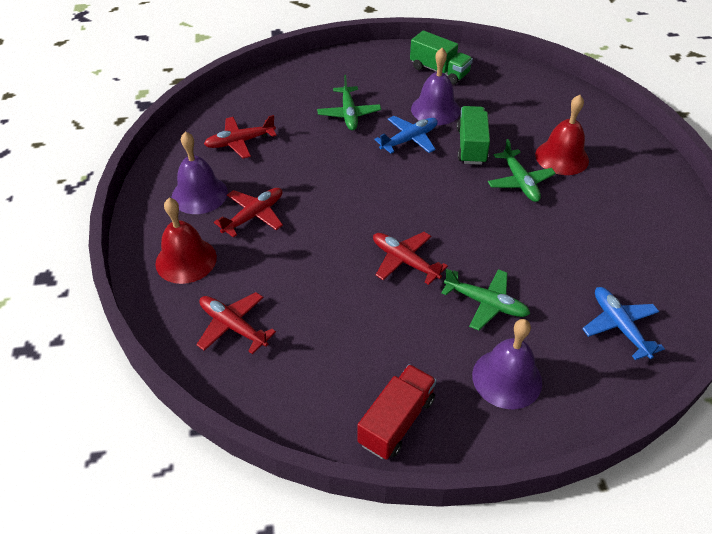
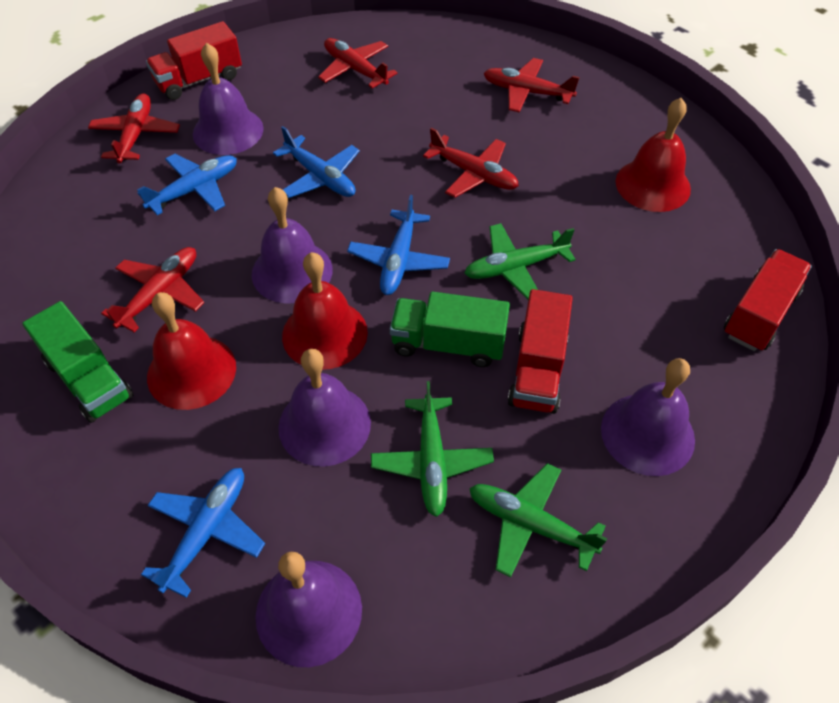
blue plane: [374,116,438,154] [582,287,665,360] = 2 -> [137,154,237,215] [141,468,265,598] [273,126,360,198] [347,195,450,295] = 4
purple bell: [172,131,228,214] [411,48,460,125] [472,319,542,409] = 3 -> [193,43,264,155] [252,187,333,304] [255,552,362,667] [278,349,371,467] [601,358,695,476] = 5
red bell: [155,198,217,284] [535,95,589,175] = 2 -> [147,292,236,410] [282,252,368,370] [616,98,691,212] = 3
red plane: [196,292,276,354] [204,115,276,159] [214,188,283,238] [373,232,448,285] = 4 -> [88,93,180,163] [101,247,204,333] [318,38,398,88] [423,128,519,198] [484,58,580,112] = 5
red truck: [358,364,437,460] = 1 -> [146,21,242,100] [508,289,573,414] [724,249,812,351] = 3

